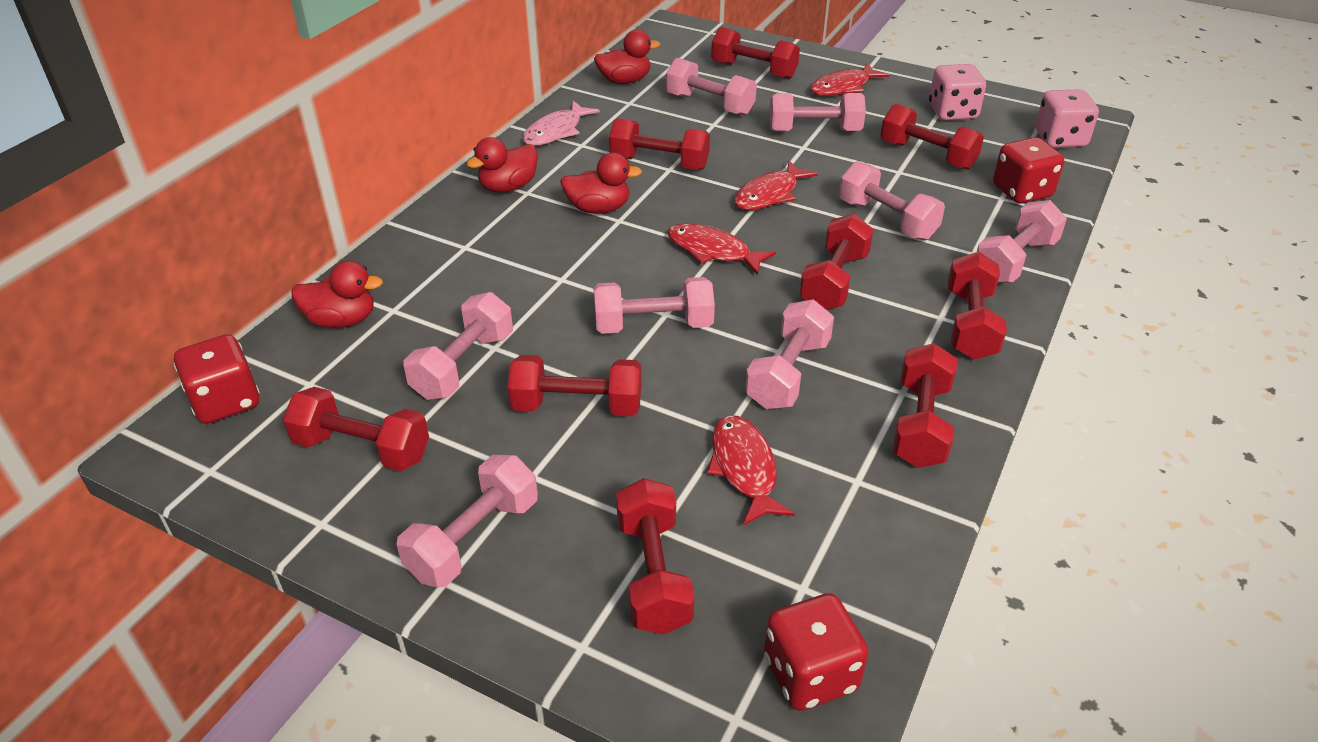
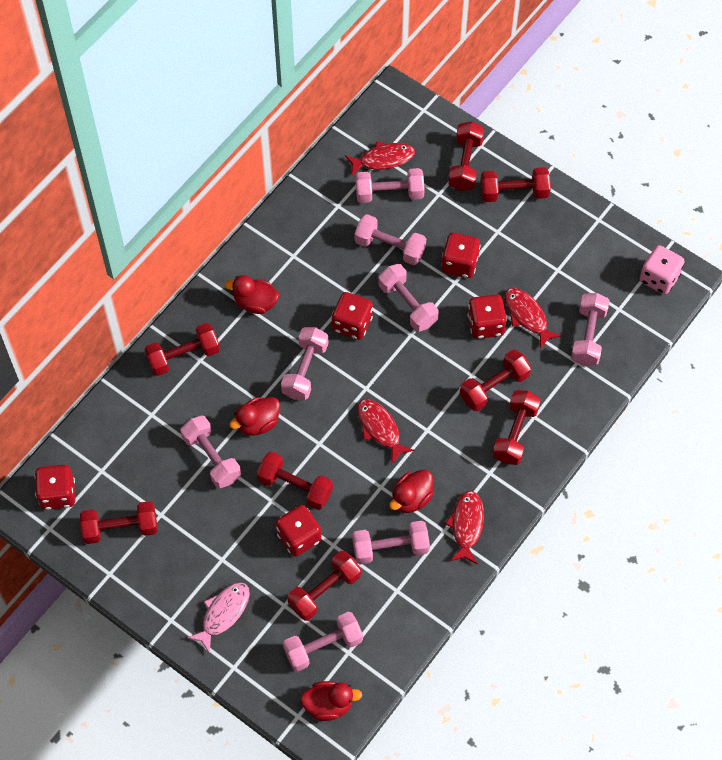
pink dice: [929,64,986,120] [1035,89,1099,148] = 2 -> [640,245,685,294] = 1
red dice: [174,334,260,424] [764,593,869,711] [993,137,1064,204] = 3 -> [35,465,75,510] [276,505,322,557] [332,292,373,340] [441,233,481,278] [467,294,507,339] = 5
red dumbbell: [283,387,429,471] [508,355,642,416] [609,118,710,170] [616,478,695,634] [711,27,800,79] [799,214,874,309] [880,104,984,170] [893,343,957,468] [948,252,1007,360] = 9 -> [80,501,157,544] [145,323,220,376] [257,452,333,510] [287,551,361,621] [448,122,484,191] [460,349,531,411] [480,167,551,202] [493,390,541,465] = 8

